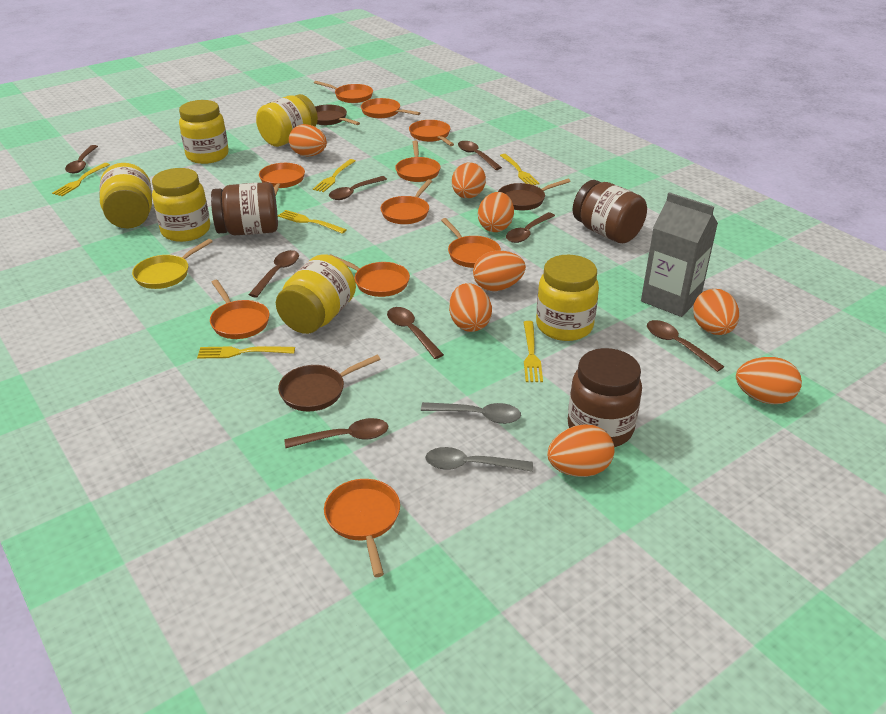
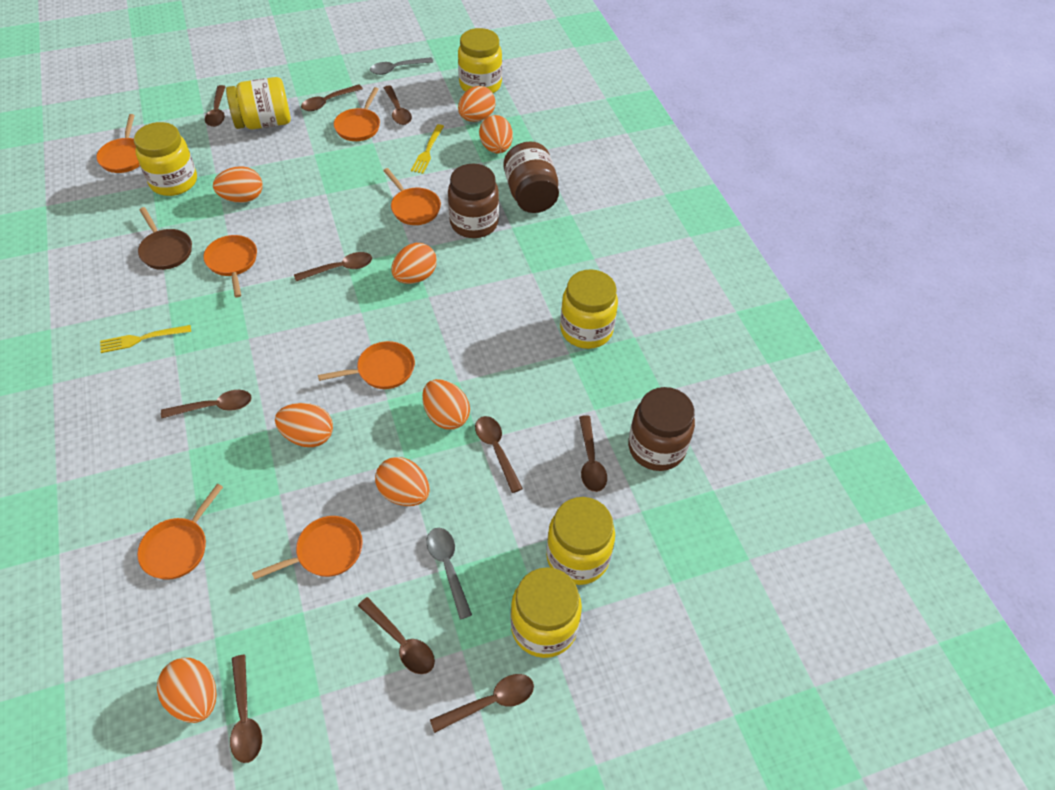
brown pan: [278,355,380,411] [315,105,360,125] [498,179,571,210] = 3 -> [138,207,192,270] = 1
brown spoon: [65,145,98,173] [248,250,299,298] [285,418,388,448] [329,176,387,200] [387,307,444,359] [458,141,502,170] [506,212,555,243] [647,320,724,372] = 8 -> [161,390,252,418] [205,85,226,127] [230,654,262,763] [294,252,372,281] [301,84,363,111] [358,597,435,674] [384,85,412,125] [430,674,534,733] [475,416,523,493] [579,415,607,492] = 10
grey carton: [641,192,718,317] = 1 -> none = 0
orange pan: [210,280,270,339] [259,163,305,196] [314,81,373,103] [324,479,400,577] [330,254,410,297] [361,98,420,118] [380,179,432,224] [395,141,440,182] [409,120,454,146] [441,218,501,268] = 10 -> [96,114,140,173] [137,484,223,580] [203,235,257,298] [252,516,363,580] [318,341,415,389] [334,87,380,141] [383,168,441,225] = 7
yellow fork: [52,163,110,196] [197,346,295,359] [278,210,347,234] [313,159,355,192] [500,154,540,185] [524,321,543,382] = 6 -> [100,325,191,353] [411,124,444,174] = 2
yellow pan: [132,239,213,289] = 1 -> none = 0

